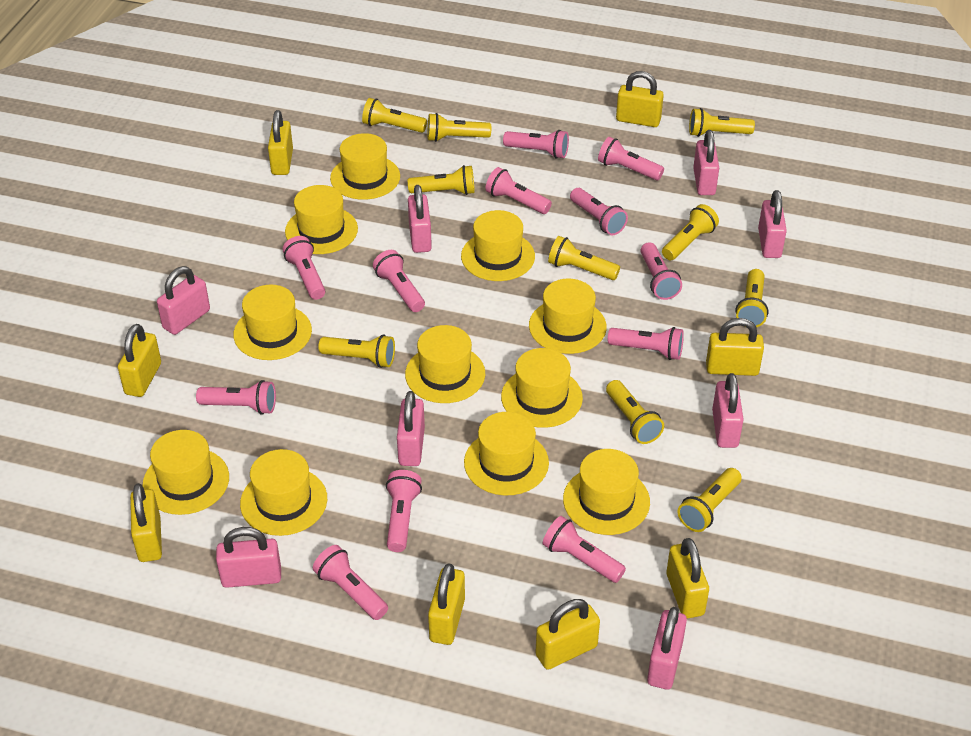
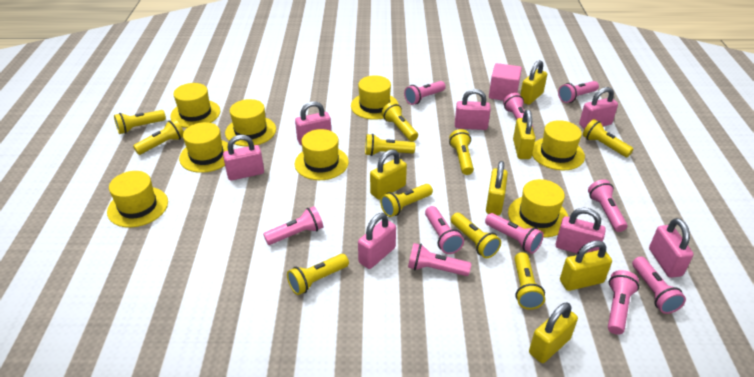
pink cube: none = 0 -> [489,63,522,101] = 1
pink flashlight: [196,380,276,415] [283,236,325,300] [313,545,388,620] [373,250,425,312] [386,470,422,552] [486,167,552,214] [503,130,569,159] [543,516,626,583] [570,188,628,235] [598,137,664,180] [608,327,684,360] [640,242,682,300] = 12 -> [263,206,323,245] [404,81,446,105] [408,243,471,276] [425,206,464,254] [485,213,544,254] [503,93,533,127] [558,81,599,103] [588,179,627,232] [608,270,639,335] [632,256,686,314] = 10
pink padlock: [157,266,210,335] [216,527,281,588] [397,391,425,466] [408,185,432,253] [647,607,687,690] [693,130,719,195] [712,373,744,448] [758,190,787,258] = 8 -> [223,135,264,181] [295,101,331,145] [358,213,396,269] [455,89,491,130] [556,208,606,253] [579,87,618,129] [649,218,694,278] = 7
yellow hat: [143,430,229,515] [233,285,312,360] [240,449,327,536] [285,185,358,254] [330,133,400,200] [405,325,485,403] [461,210,535,281] [464,412,549,496] [501,348,583,428] [529,279,607,354] [563,449,650,535] = 11 -> [107,171,168,228] [170,83,220,128] [179,122,228,173] [225,99,276,146] [295,129,349,180] [351,75,399,120] [508,179,568,237] [532,120,585,170] = 8
yellow padlock: [118,324,161,397] [130,483,162,562] [268,110,293,175] [428,563,465,645] [536,599,600,670] [616,71,664,127] [666,538,709,619] [706,318,764,376] = 8 -> [370,149,407,200] [486,161,508,215] [513,110,536,159] [520,60,547,105] [529,303,578,363] [560,240,612,291] = 6

